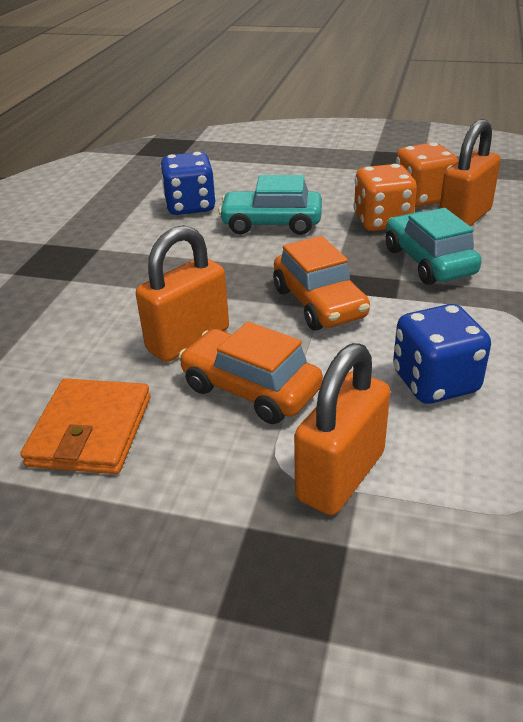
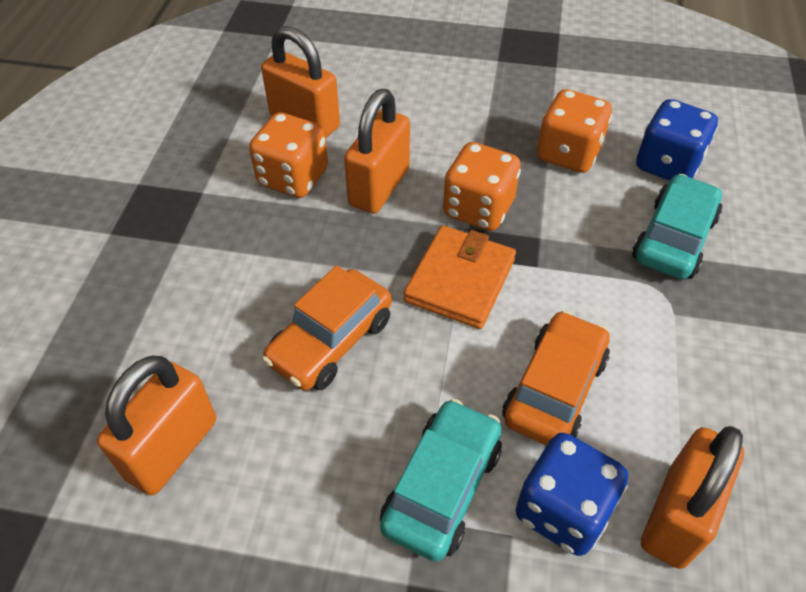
orange dice: [353,164,417,231] [396,142,458,207] = 2 -> [249,113,328,198] [443,142,521,231] [537,89,612,173] = 3
orange padlock: [136,225,229,362] [294,343,390,515] [439,119,501,226] = 3 -> [97,356,216,495] [261,26,340,138] [344,89,410,214] [641,426,744,569] = 4

